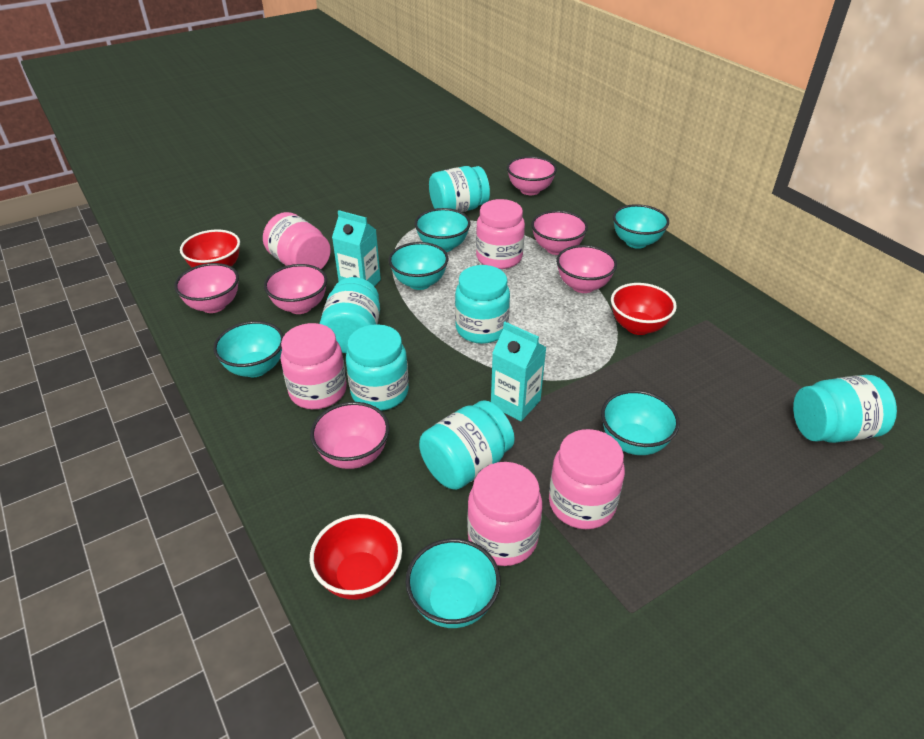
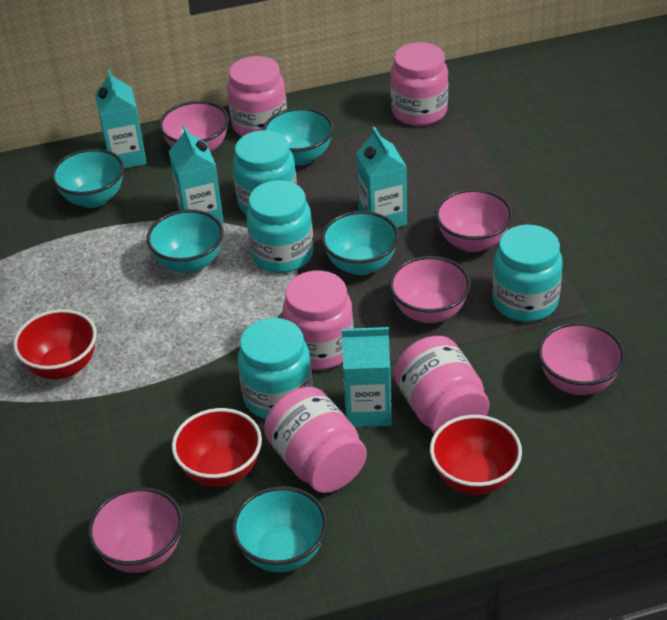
pink bowl: [174,263,239,313] [264,264,327,314] [310,402,389,469] [507,156,557,195] [531,210,588,255] [556,245,617,293] = 6 -> [88,487,183,573] [159,101,229,152] [389,256,471,323] [435,189,513,252] [538,322,625,395] = 5
turquoise bowl: [213,321,284,377] [389,242,448,290] [405,538,501,628] [415,208,471,252] [601,390,680,455] [613,204,669,249] = 6 -> [51,148,124,208] [147,210,223,273] [232,486,327,572] [263,108,334,166] [321,211,399,275] = 5
turquoise carton: [332,210,381,286] [491,322,547,421] = 2 -> [95,69,147,169] [169,126,224,223] [342,327,392,427] [356,127,407,228] = 4
turquoise jar: [320,277,380,353] [346,324,409,411] [419,400,515,490] [429,166,490,212] [455,265,510,344] [793,375,897,443] = 6 -> [233,130,297,215] [238,318,313,419] [246,180,314,273] [492,225,563,322] = 4

